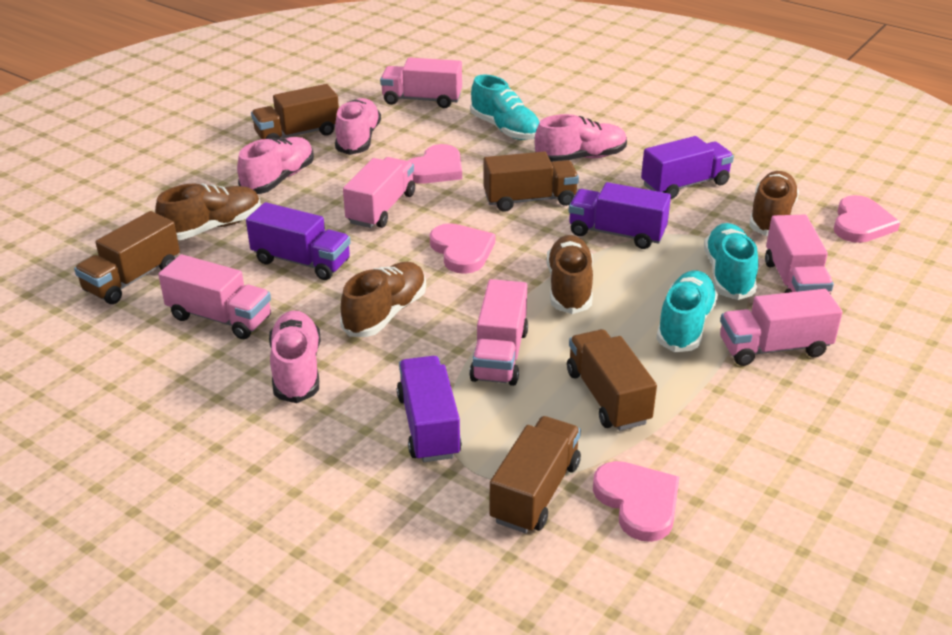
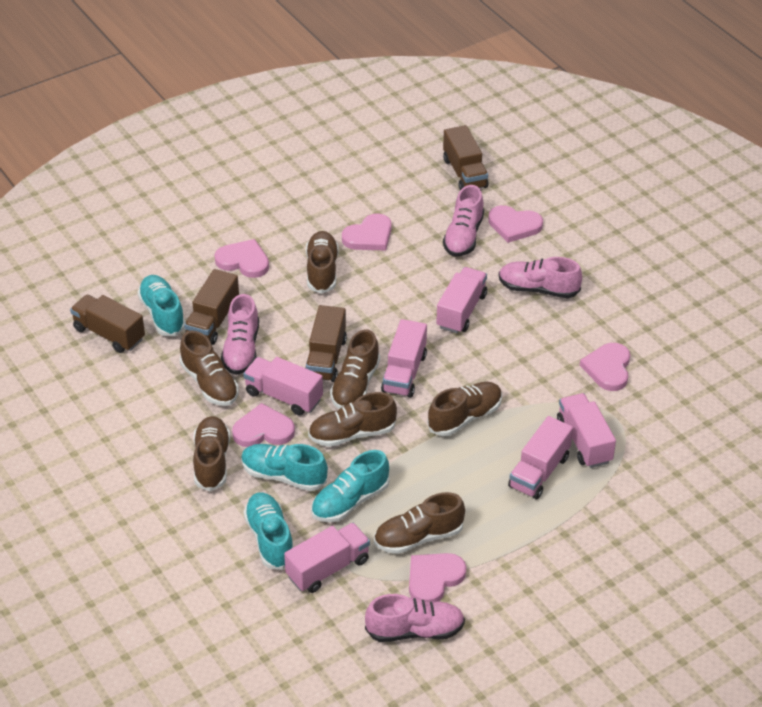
brown shoe: [155,183,261,240] [340,262,426,337] [547,235,593,314] [749,171,799,236] = 4 -> [180,331,239,406] [193,416,230,491] [306,231,339,294] [308,392,397,447] [330,329,380,409] [374,492,465,554] [427,382,502,436] = 7
brown truck: [74,211,180,304] [251,84,339,139] [483,152,579,212] [489,416,581,533] [567,329,657,431] = 5 -> [70,295,145,353] [184,269,239,345] [305,305,347,382] [443,125,488,190] = 4
pink heart: [408,144,462,184] [430,223,495,274] [593,461,679,542] [834,195,900,243] = 4 -> [215,239,269,278] [232,403,295,447] [342,213,392,251] [409,553,466,602] [488,205,543,243] [580,343,630,391] = 6
purple truck: [246,202,351,280] [397,356,462,462] [569,182,671,249] [641,136,734,199] = 4 -> none = 0
turquoise shoe: [470,75,540,140] [656,270,718,352] [704,223,758,300] = 3 -> [137,275,186,336] [241,444,328,491] [243,492,293,570] [311,450,390,522] = 4

